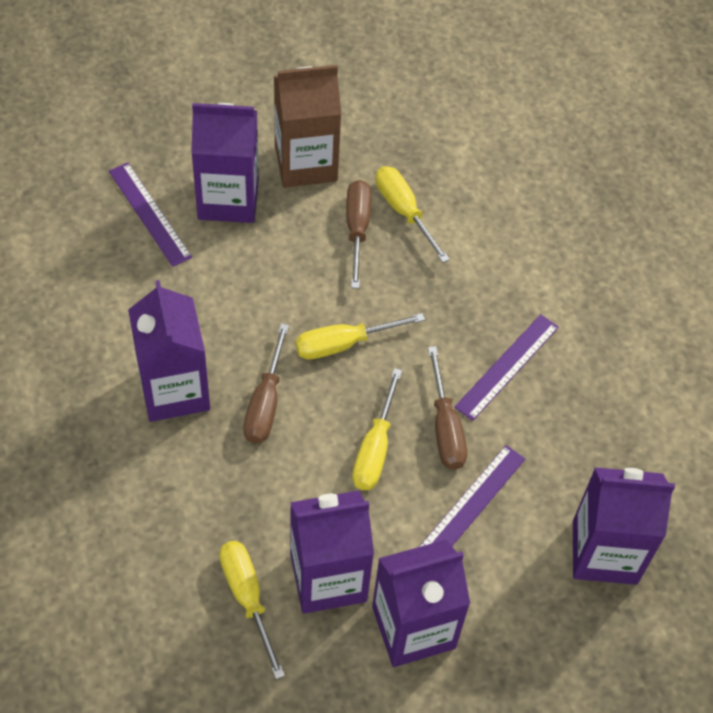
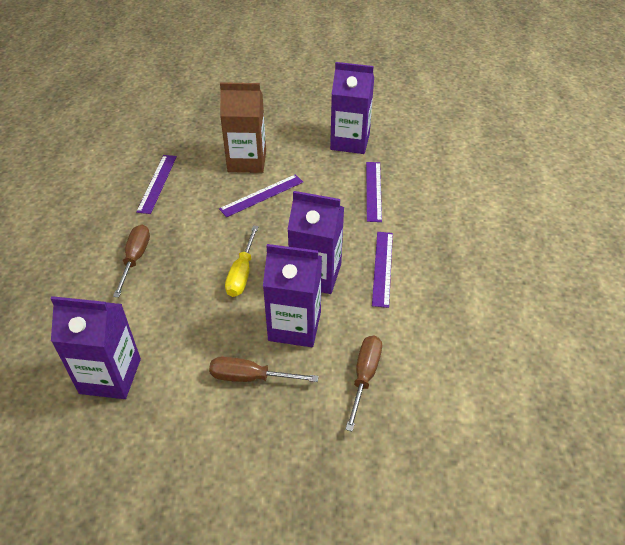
purple carton: [128,280,210,422] [191,103,259,223] [290,490,374,614] [372,540,470,667] [573,467,675,585] = 5 -> [51,296,141,399] [263,244,322,347] [287,191,344,294] [330,62,374,154] = 4
purple ruler: [109,163,192,267] [419,445,526,547] [454,314,559,421] = 3 -> [136,155,177,214] [219,174,303,217] [366,162,382,222] [372,232,393,308] = 4
yellow screwdriver: [219,541,285,679] [295,313,425,360] [352,368,402,490] [376,166,450,263] = 4 -> [225,225,259,297] = 1

